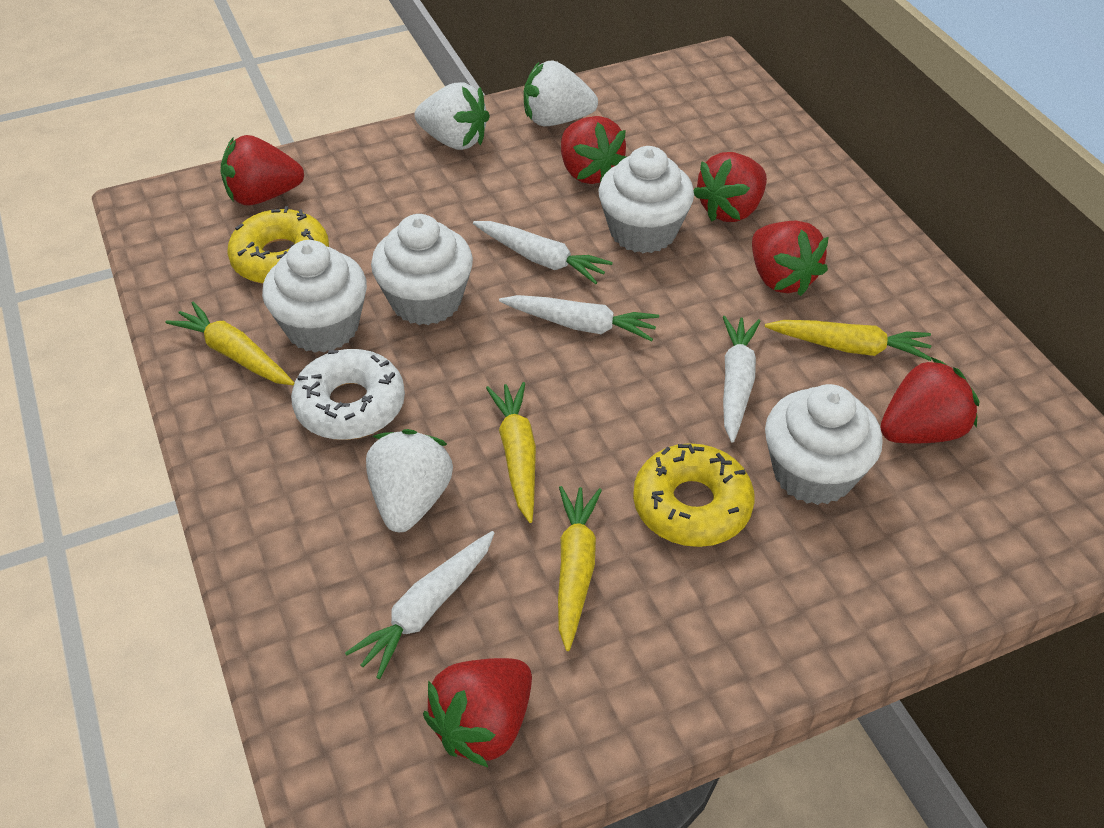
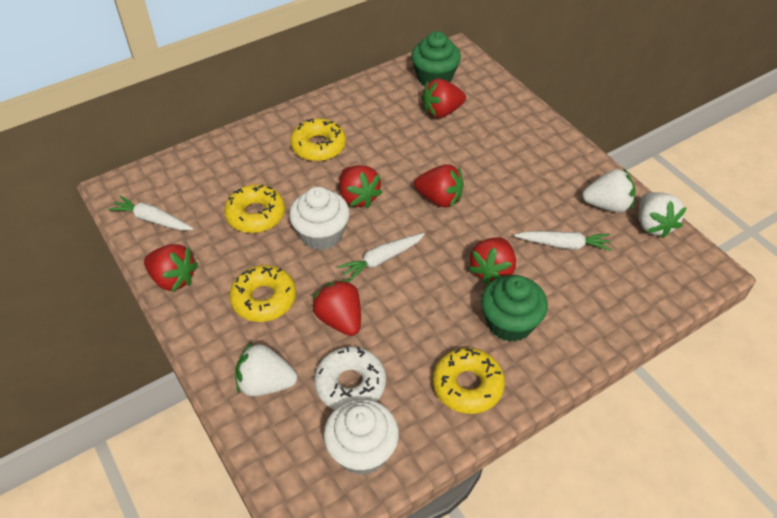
green cupcake: none = 0 -> [411,31,461,86] [481,275,548,342] = 2
white carrot: [345,531,494,679] [473,221,613,284] [499,295,659,342] [723,316,760,442] = 4 -> [108,195,194,231] [338,233,425,282] [514,231,612,251] = 3
white cupcake: [262,240,367,353] [371,214,473,325] [598,146,694,253] [765,384,883,505] = 4 -> [289,187,350,250] [324,399,399,475] = 2
yellow carrot: [165,302,294,385] [486,382,536,523] [558,486,602,651] [765,320,932,361] = 4 -> none = 0
yellow donut: [227,206,329,284] [633,443,755,547] = 2 -> [224,184,285,233] [230,265,296,322] [290,118,346,161] [433,348,505,414] = 4

